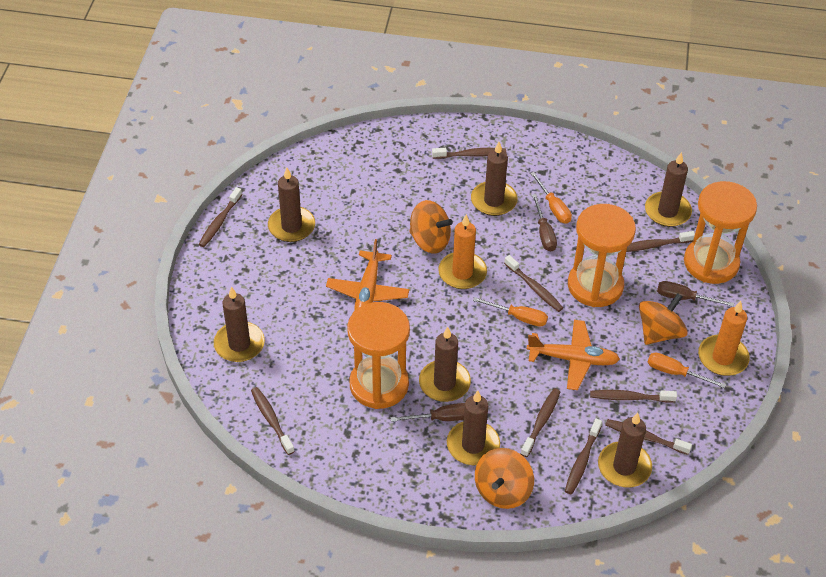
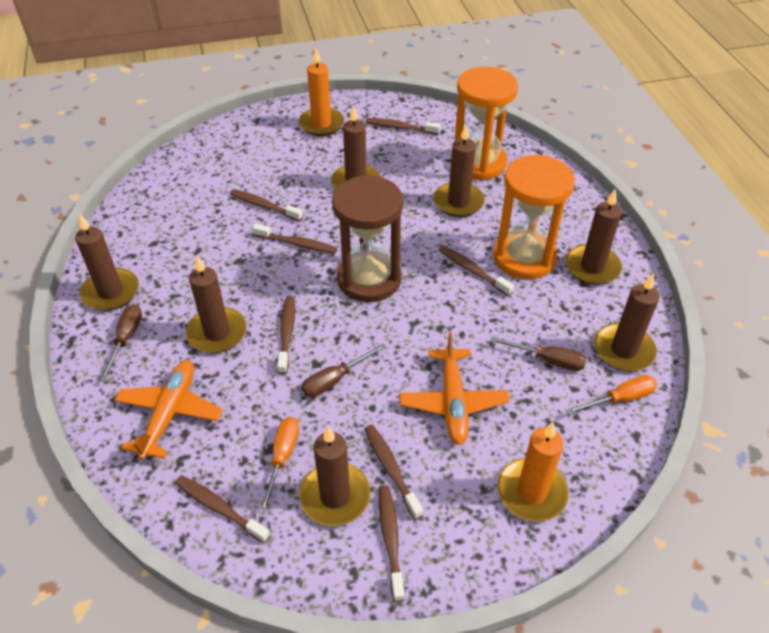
brown hourglass: none = 0 -> [332,175,403,302] = 1
brown toothbrush: [198,187,242,247] [251,387,295,455] [432,148,506,159] [504,255,563,312] [521,388,561,457] [565,419,602,494] [590,390,677,403] [605,419,692,455] [626,231,695,252] = 9 -> [175,475,270,543] [230,189,303,222] [252,224,337,254] [277,296,295,375] [365,425,423,520] [366,118,440,135] [379,485,405,602] [438,245,514,296] = 8
orange hourglass: [347,302,410,409] [568,204,636,307] [684,181,757,284] = 3 -> [451,67,518,180] [493,155,575,279] = 2
orange screwdriver: [473,297,548,327] [530,172,572,224] [648,352,726,388] = 3 -> [258,417,299,514] [566,375,658,415] = 2
orange spinning top: [409,200,453,253] [475,448,534,509] [639,293,688,345] = 3 -> none = 0

